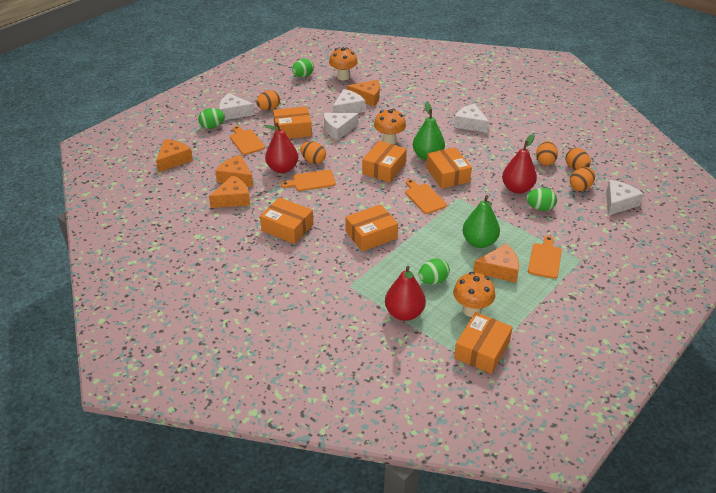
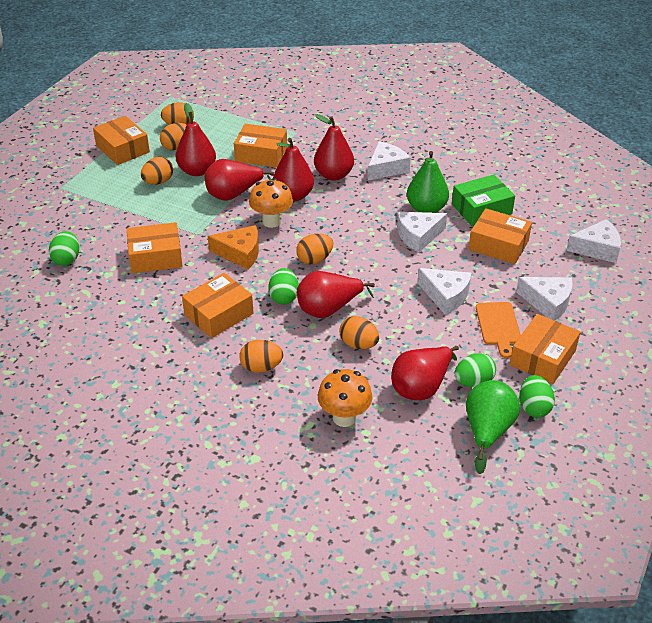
green box: none = 0 -> [452,174,515,226] = 1
orange cheese: [156,139,193,172] [209,175,250,208] [215,155,253,187] [347,80,380,106] [473,244,519,283] = 5 -> [208,225,259,269] = 1
orange cutting board: [230,126,265,155] [281,170,336,191] [405,179,447,214] [528,236,562,279] = 4 -> [476,302,521,358] = 1
orange egg: [256,90,280,110] [300,141,326,164] [536,141,558,166] [565,148,591,170] [570,167,595,191] = 5 -> [141,157,173,184] [160,123,186,150] [161,102,194,125] [239,340,283,373] [296,234,333,264] [339,316,379,349] = 6
orange mushroom: [329,48,358,80] [374,109,406,144] [453,272,495,317] = 3 -> [249,178,293,228] [318,369,372,427] = 2
red pear: [264,123,298,173] [385,266,426,321] [502,134,537,194] = 3 -> [176,103,216,176] [205,159,274,201] [273,138,314,202] [297,271,375,318] [314,114,354,181] [391,345,459,400] = 6

